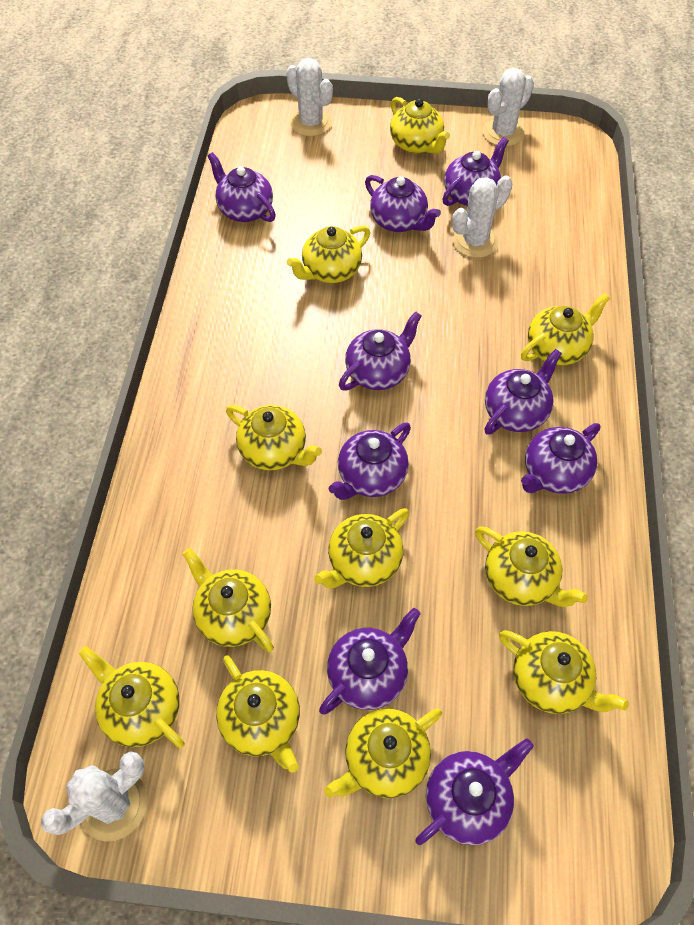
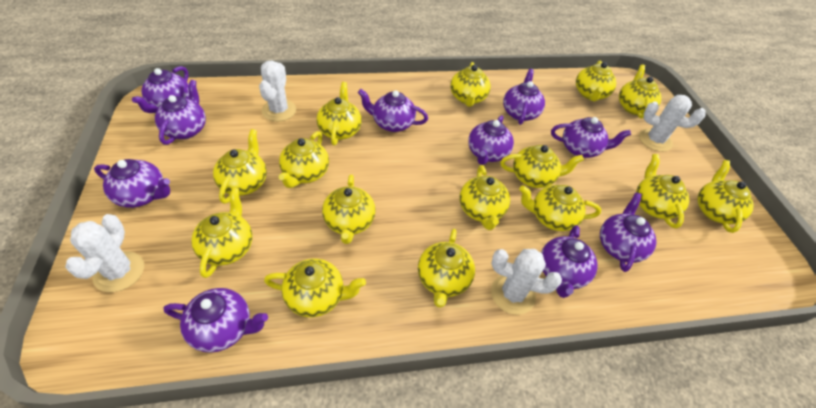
purple teapot: [207,152,276,222] [319,608,421,715] [329,423,411,500] [339,312,422,390] [365,175,441,232] [415,738,534,845] [442,137,509,206] [484,349,562,435] [521,423,601,494] = 9 -> [94,159,170,208] [132,66,189,113] [155,80,206,145] [164,288,268,353] [358,89,428,132] [468,115,514,165] [503,69,545,125] [541,225,598,298] [551,117,631,158] [600,192,656,272] = 10
yellow teapot: [79,646,185,748] [182,548,274,652] [216,655,300,773] [226,405,322,470] [287,226,370,283] [314,508,409,589] [324,708,442,798] [390,97,450,154] [475,526,588,607] [499,630,629,714] [521,293,610,365] = 11 -> [191,188,252,278] [213,129,267,204] [264,259,366,317] [278,131,329,188] [316,82,362,145] [322,175,376,244] [418,229,475,308] [450,62,491,107] [460,165,510,230] [500,145,584,188] [519,185,601,231] [576,61,616,102] [619,65,661,119] [636,154,689,229] [697,160,753,233] = 15

